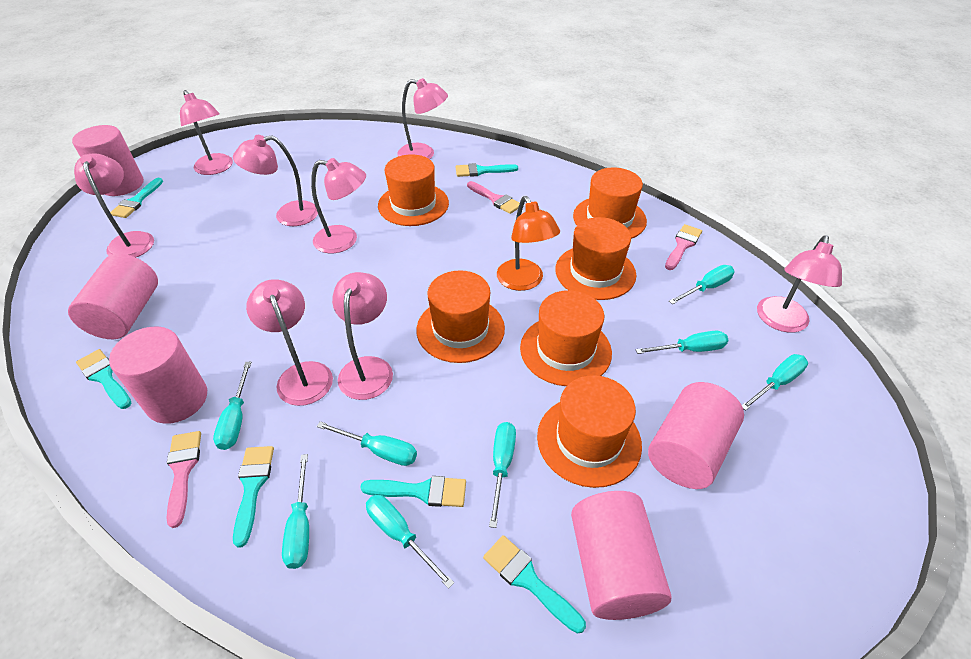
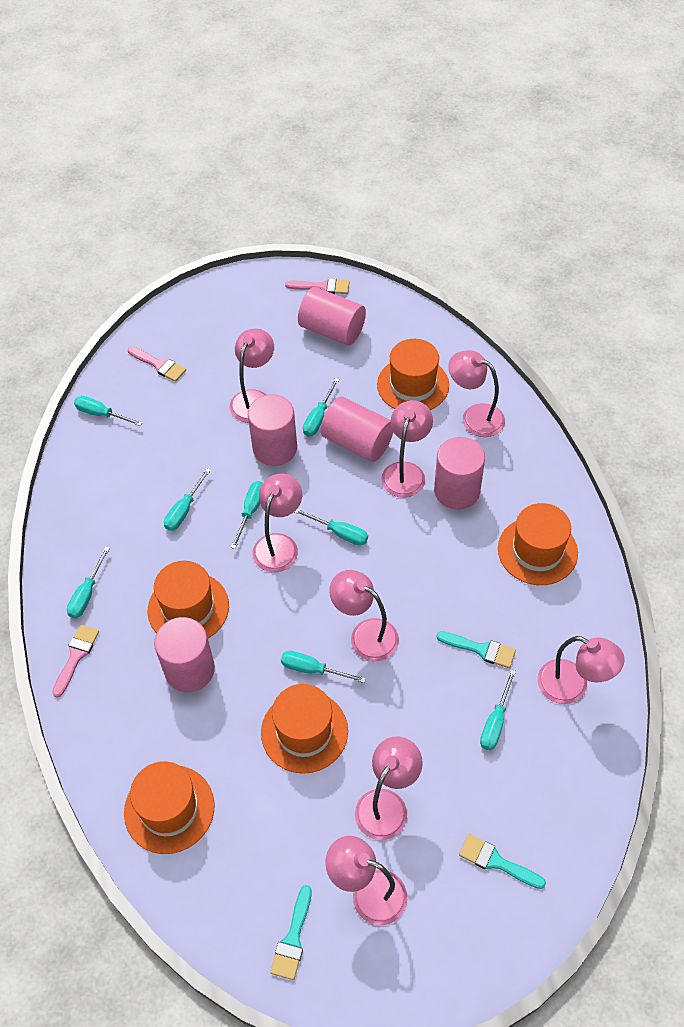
orange hat: [378,154,449,226] [416,270,505,363] [520,290,612,386] [537,375,642,488] [555,217,636,300] [573,168,647,239] = 6 -> [124,761,215,854] [148,561,229,638] [261,684,348,774] [377,339,449,410] [498,503,578,585] = 5
orange lamp: [497,196,560,291] = 1 -> none = 0
turquoise brush: [76,349,131,409] [110,178,163,218] [233,446,274,548] [360,476,466,507] [456,163,518,177] [483,535,586,634] = 6 -> [270,885,312,980] [436,631,516,668] [459,834,546,889] = 3

